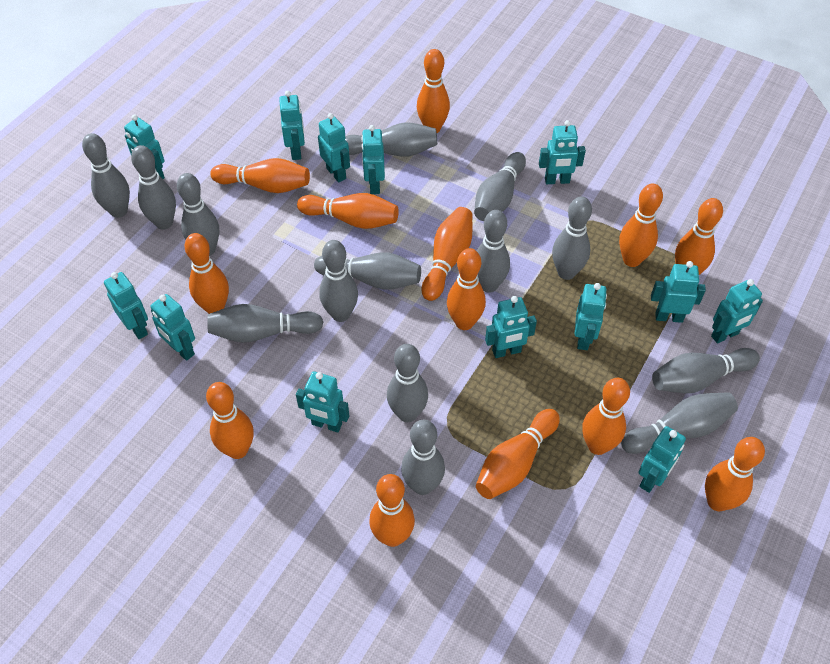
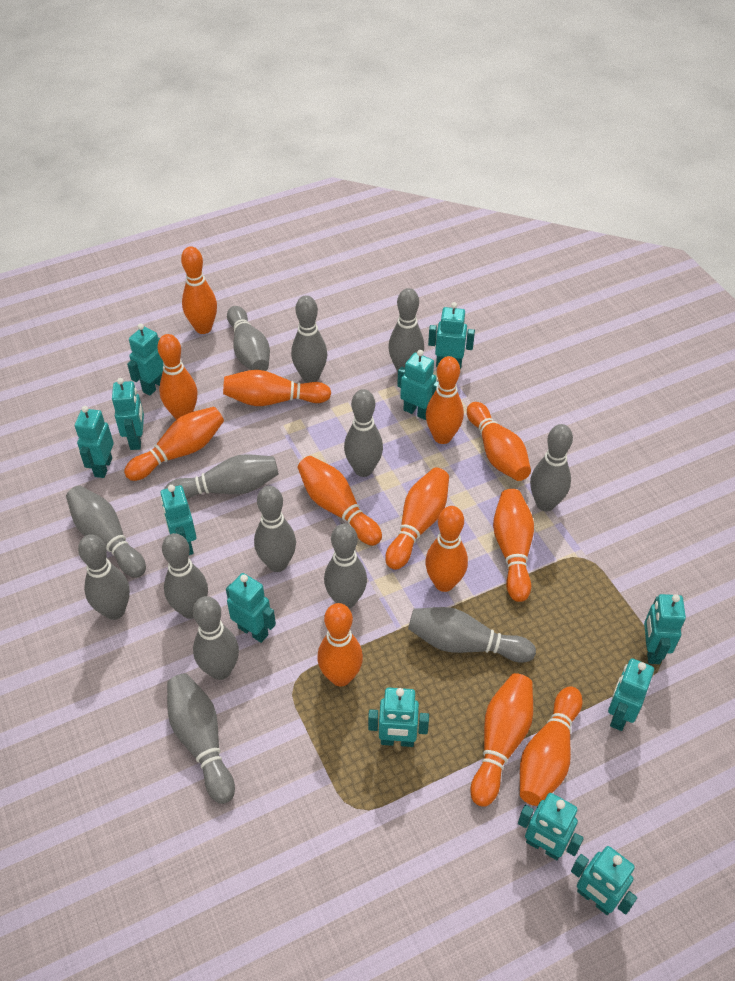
turquoise robot: [104,272,148,339] [124,114,165,179] [150,294,195,361] [279,91,305,160] [296,372,349,433] [318,113,350,182] [361,125,385,194] [485,296,537,358] [539,120,586,184] [575,283,607,350] [639,426,686,493] [651,261,706,323] [711,279,763,344] = 13 -> [75,406,114,478] [112,378,144,450] [127,324,163,396] [160,485,196,555] [226,573,276,643] [368,688,429,747] [397,350,438,420] [428,302,475,370] [518,793,584,860] [571,846,637,915] [608,658,654,731] [644,594,686,664] = 12

